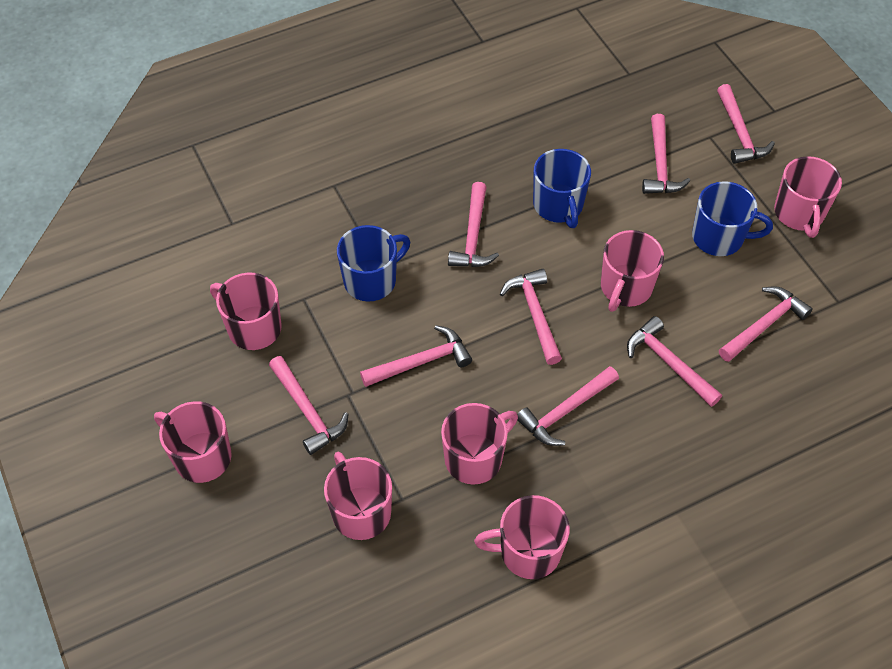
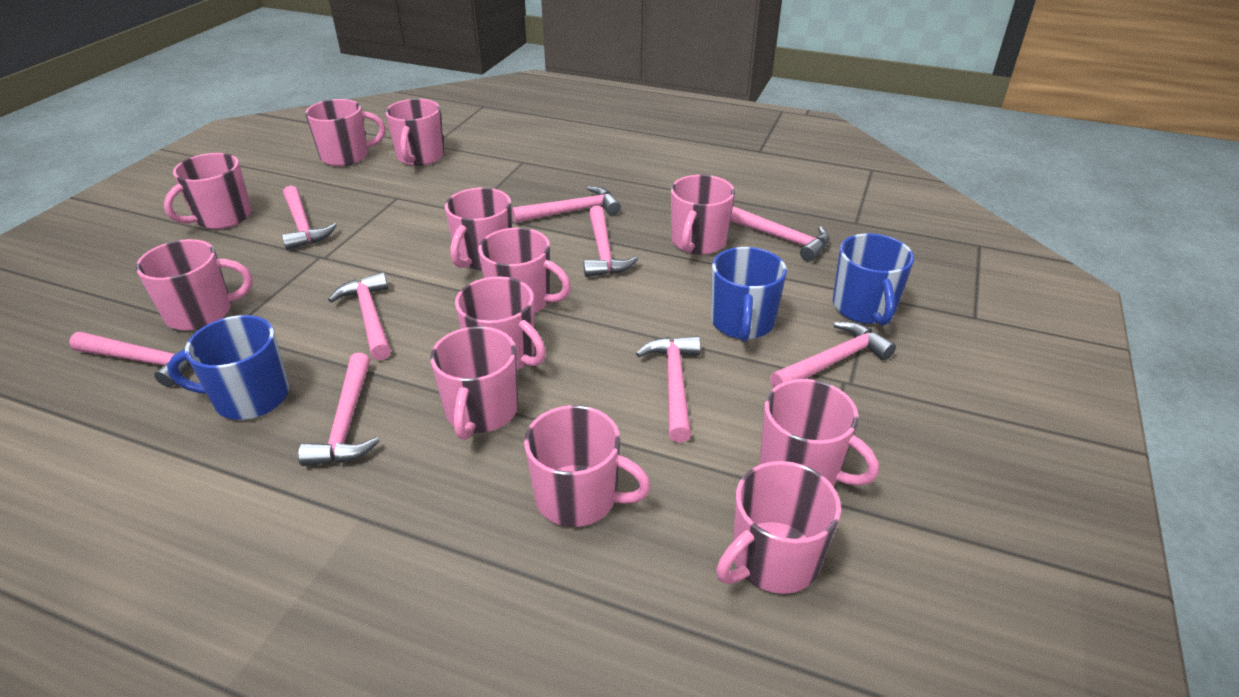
pink mug: [154,401,232,483] [210,273,282,350] [324,452,392,540] [441,403,518,485] [474,495,570,579] [601,230,664,312] [774,156,842,238] = 7 -> [135,239,253,331] [164,153,251,229] [305,99,385,166] [385,99,444,166] [430,326,518,440] [445,188,512,270] [455,277,546,370] [478,227,571,313] [524,405,651,527] [671,175,735,255] [716,461,841,594] [760,379,879,486] = 12

